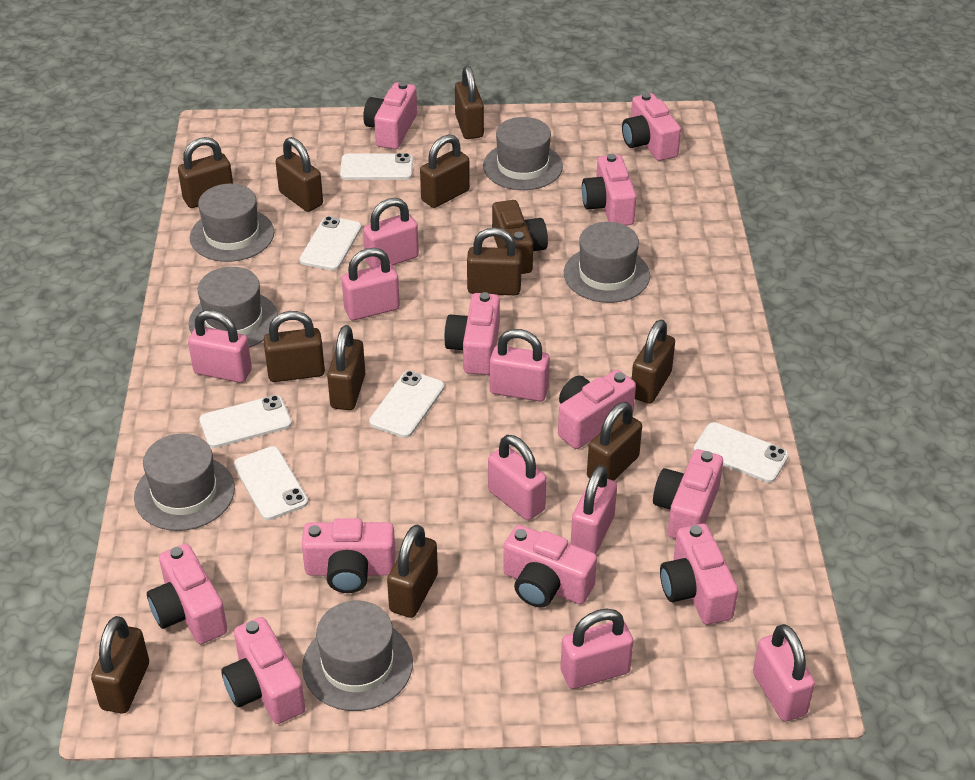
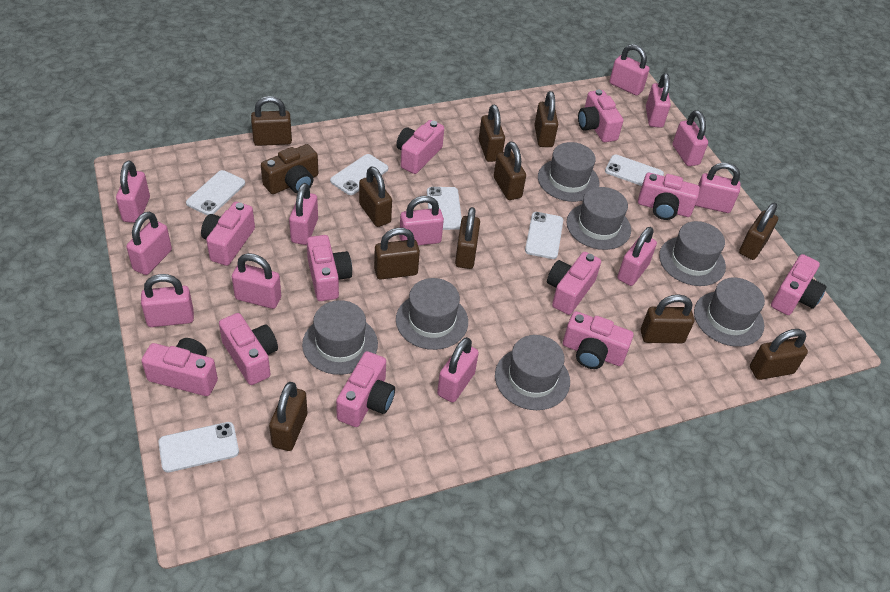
grey hat: [134,434,235,531] [189,267,278,348] [190,184,274,262] [302,601,413,711] [483,117,563,190] [564,222,650,303] = 6 -> [302,300,378,375] [396,278,468,350] [495,335,570,410] [538,142,600,202] [567,187,631,250] [659,221,726,286] [694,278,765,347] = 7
pink padlock: [188,310,252,383] [342,248,400,320] [363,198,419,267] [488,435,547,520] [490,329,550,401] [560,609,633,689] [571,465,617,554] [753,624,815,721] = 8 -> [116,160,150,223] [126,212,172,275] [141,274,194,327] [232,253,281,309] [289,183,318,245] [399,196,444,246] [437,337,479,402] [610,44,650,96] [617,227,657,286] [646,73,671,128] [673,110,708,166] [695,162,740,213] = 12

